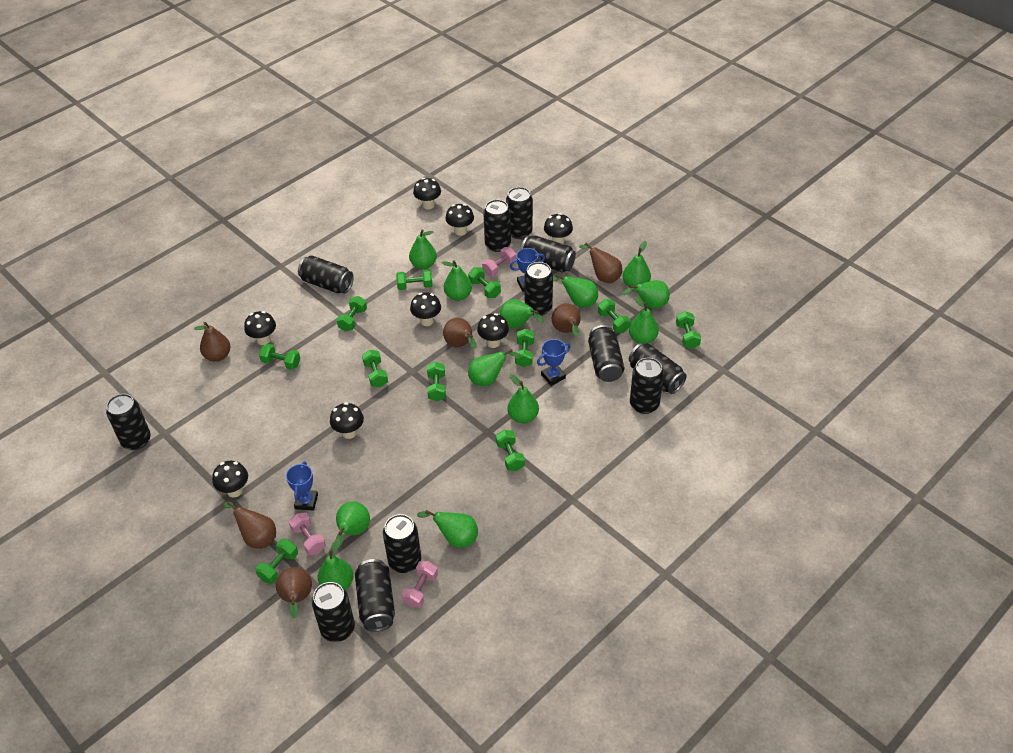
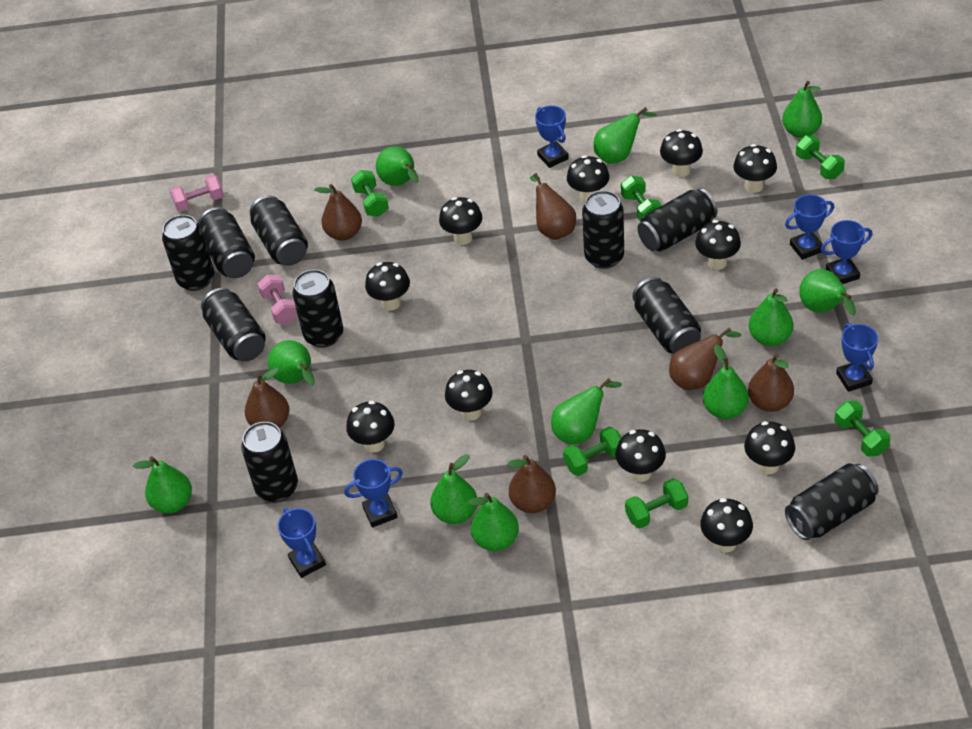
black can: [106,394,151,450] [298,255,354,293] [312,582,355,642] [355,559,395,632] [383,514,421,573] [483,199,511,252] [506,187,533,239] [521,236,576,273] [524,262,553,316] [588,325,625,382] [629,343,687,394] [630,358,664,414] = 12 -> [162,215,214,291] [198,207,255,278] [201,288,266,361] [241,422,298,502] [250,196,308,266] [292,269,343,348] [582,191,624,269] [632,277,701,353] [637,188,717,252] [785,463,879,540] = 10
black mushroom: [212,461,248,497] [244,311,276,345] [330,402,364,439] [410,292,441,326] [413,178,441,209] [446,204,474,236] [477,313,509,348] [544,213,573,244] = 8 -> [346,401,395,453] [365,262,410,311] [439,197,482,245] [445,370,493,421] [567,155,609,203] [615,429,666,482] [660,129,703,177] [695,220,741,270] [700,498,753,553] [733,144,777,193] [744,421,795,474] = 11
blue trophy: [286,461,318,511] [510,248,545,292] [537,339,571,386] = 3 -> [278,508,326,578] [344,459,403,527] [535,106,569,168] [785,194,834,260] [821,220,873,284] [836,323,878,392] = 6
green dumbbell: [255,539,298,584] [259,344,300,370] [336,296,367,331] [362,350,388,387] [396,269,433,290] [427,362,446,401] [468,267,501,298] [496,430,525,471] [515,329,534,367] [598,299,631,333] [676,311,701,349] = 11 -> [351,170,389,216] [563,427,621,476] [621,176,662,222] [625,478,688,529] [796,135,845,179] [835,401,890,457] = 6
green pear: [318,538,354,590] [336,501,370,547] [409,229,437,269] [417,510,478,548] [442,260,472,301] [468,349,521,386] [500,299,544,328] [507,375,539,423] [553,274,598,307] [622,241,651,289] [622,280,670,309] [629,296,659,344] = 12 -> [133,456,192,513] [268,340,315,386] [376,146,419,186] [430,454,477,524] [468,493,519,551] [551,378,622,445] [593,107,657,164] [703,344,749,419] [749,288,793,346] [782,81,822,138] [799,269,856,315] = 11
pink dumbbell: [289,512,326,555] [402,561,438,608] [482,247,516,276] = 3 -> [170,175,224,212] [258,275,298,324] = 2

